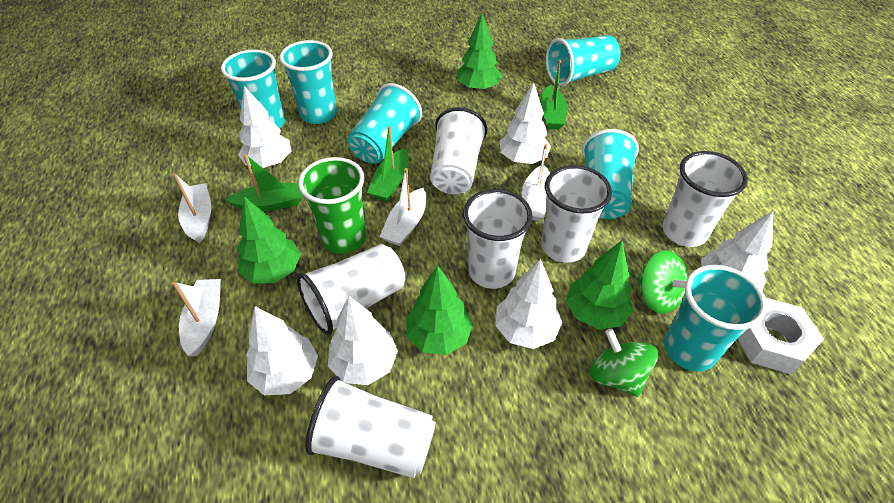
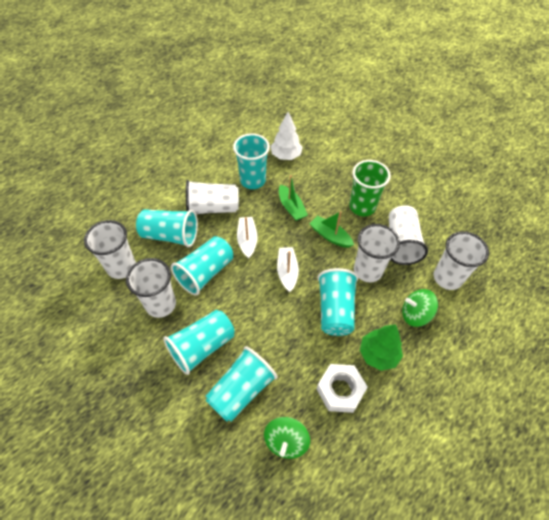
green boat: [225,154,303,212] [367,126,409,202] [540,60,567,130] = 3 -> [279,175,308,221] [310,211,354,248] = 2
green tree: [238,196,301,283] [406,265,473,355] [457,14,502,91] [566,240,633,329] = 4 -> [360,324,403,371] = 1
white boat: [172,279,221,356] [173,173,212,244] [380,168,426,246] [522,144,550,221] = 4 -> [237,217,258,259] [277,247,299,292] = 2
white tree: [238,86,291,168] [246,306,318,395] [328,296,398,385] [495,259,563,349] [500,82,551,164] [701,211,773,290] = 6 -> [271,112,303,160] = 1

